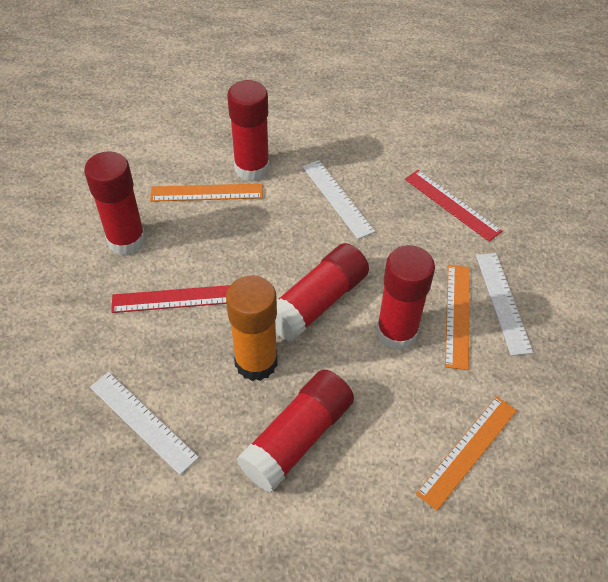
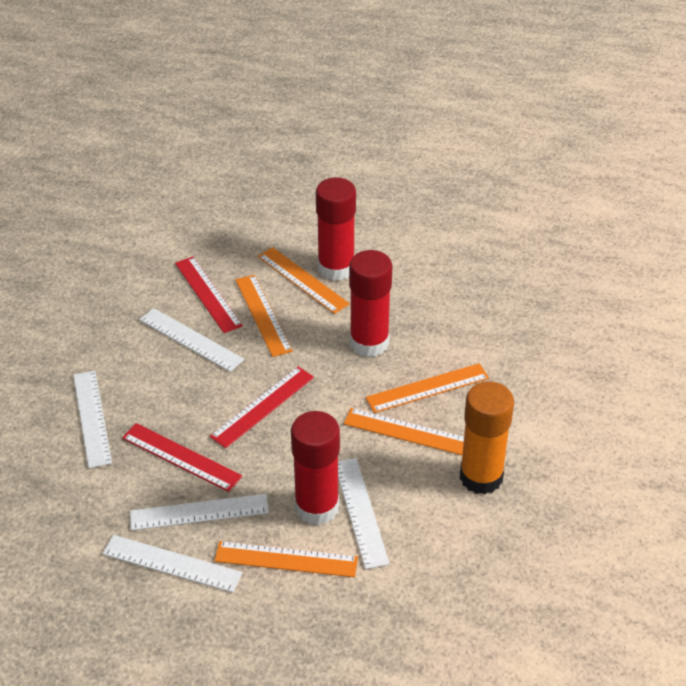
orange ruler: [150,183,263,202] [416,396,517,511] [445,265,470,370] = 3 -> [214,541,358,577] [235,275,293,357] [258,247,350,314] [344,408,464,455] [366,363,489,413] = 5
red glue stick: [84,151,146,255] [227,80,269,181] [237,370,354,493] [275,243,369,341] [376,245,435,350] = 5 -> [291,411,340,525] [316,177,356,281] [349,250,393,357] = 3
red ruler: [111,285,231,313] [405,170,502,242] = 2 -> [122,423,242,492] [175,257,243,333] [209,366,314,448] = 3
white ruler: [90,372,199,475] [302,160,375,239] [476,253,533,356] = 3 -> [73,371,112,468] [102,535,242,593] [130,494,269,531] [139,308,244,372] [338,458,390,569] = 5

